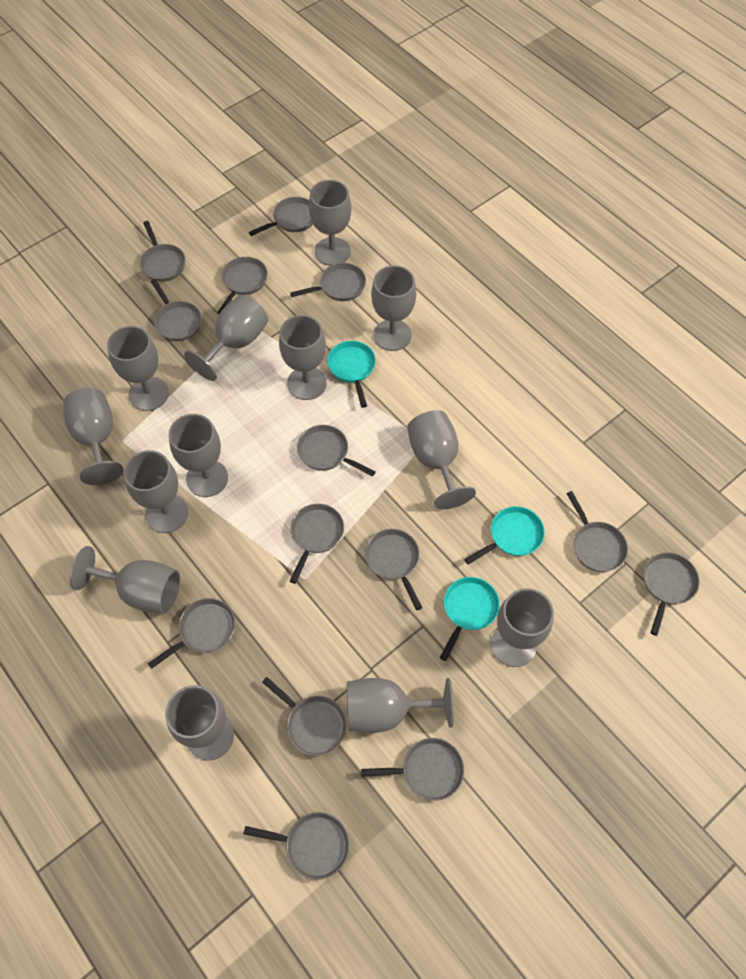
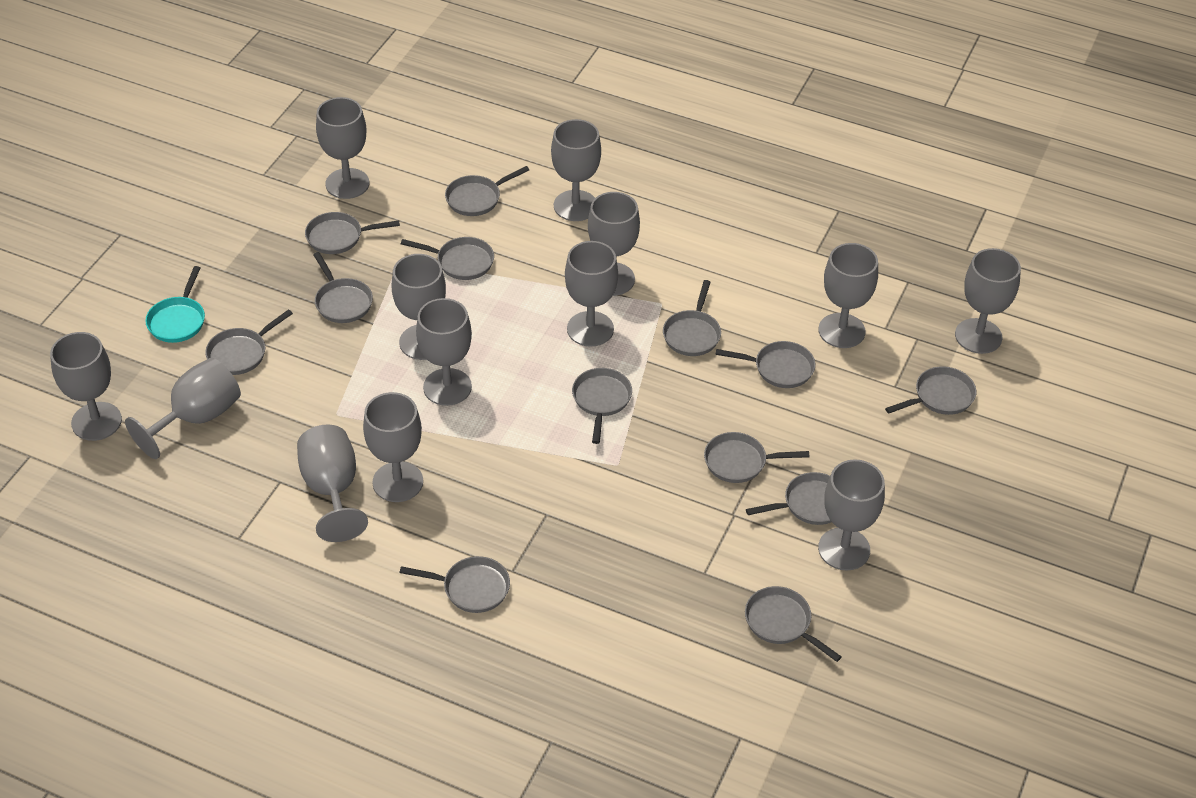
grey pan: [140,221,186,282] [148,598,235,669] [151,279,202,341] [217,257,268,314] [243,812,350,880] [249,197,313,236] [262,677,347,756] [290,263,366,301] [290,504,344,584] [297,425,376,476] [361,738,464,801] [365,529,423,610] [566,491,628,572] [644,552,699,636] = 14 -> [205,309,293,375] [305,212,400,254] [313,252,373,323] [399,556,510,613] [401,237,494,280] [445,166,529,216] [572,368,632,444] [663,280,721,356] [704,432,809,483] [715,341,815,388] [745,586,842,662] [746,472,831,525] [885,366,976,415] = 13
turquoise pan: [327,341,376,408] [440,577,500,661] [465,506,545,565] = 3 -> [145,266,205,343] = 1

